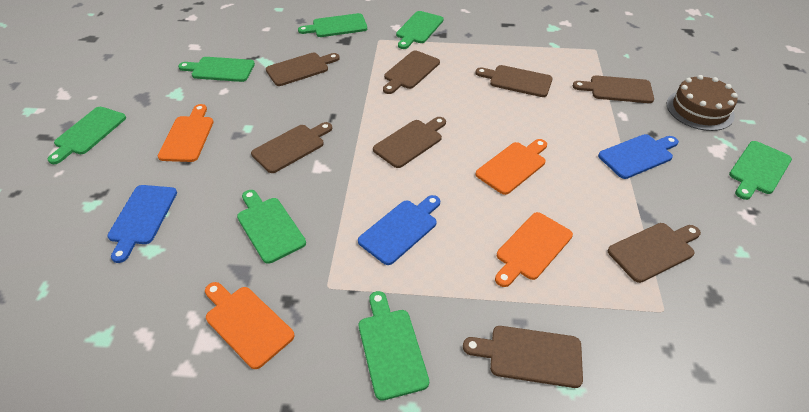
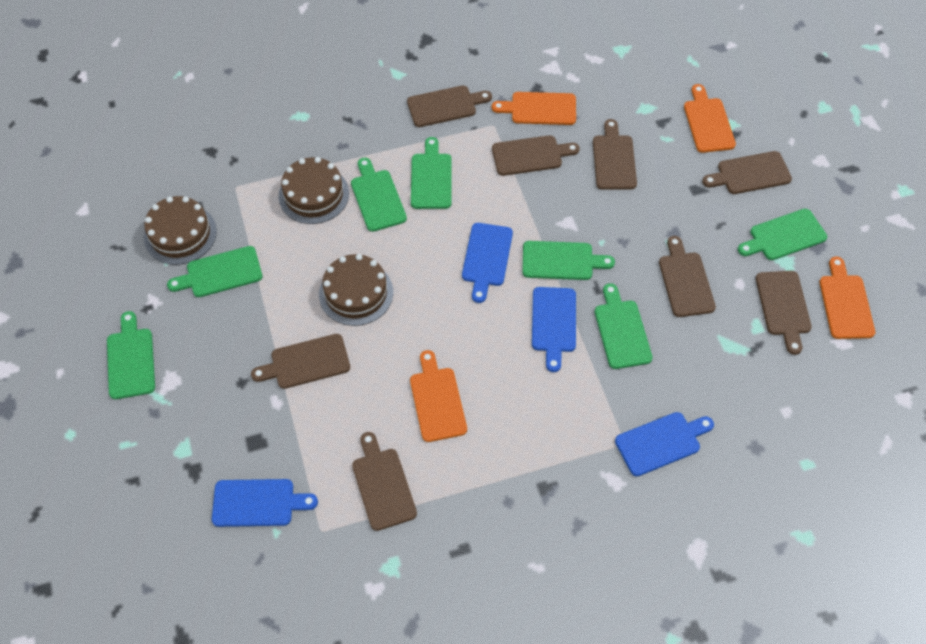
blue cutting board: [107,185,177,263] [358,195,440,265] [598,134,679,179] = 3 -> [212,479,318,527] [462,223,513,303] [532,287,576,372] [615,412,714,476] = 4
brown cake: [667,75,738,131] = 1 -> [144,196,217,265] [278,157,349,224] [319,254,393,326] = 3

